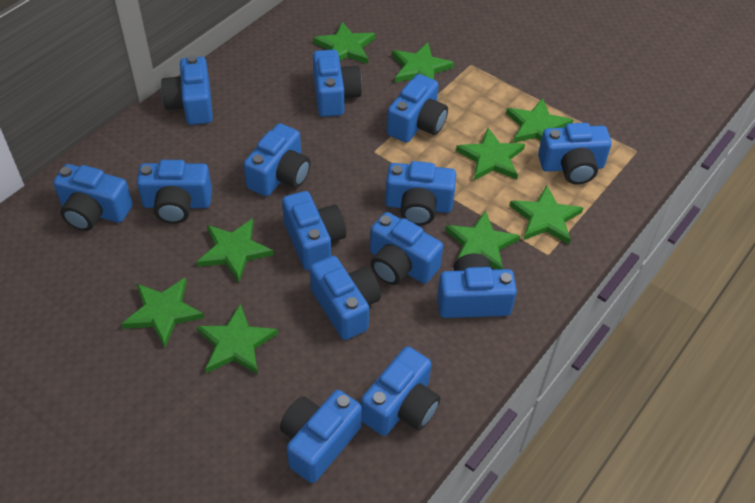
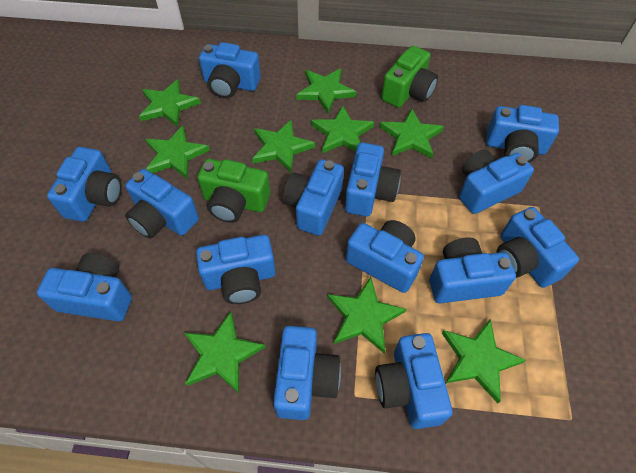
green camera: none = 0 -> [197,159,270,223] [381,46,438,108] = 2

